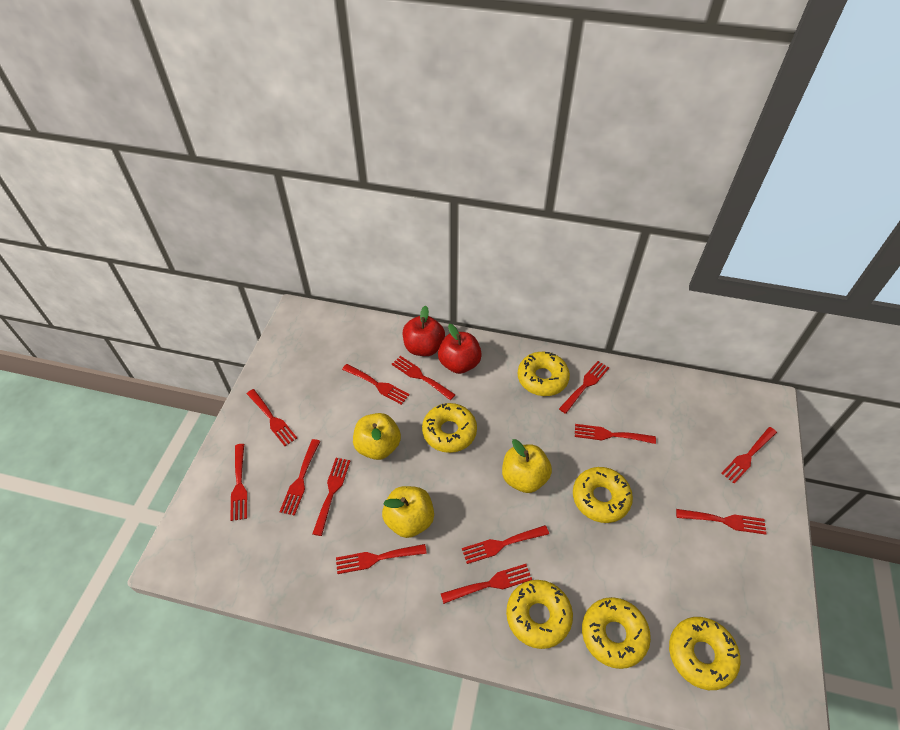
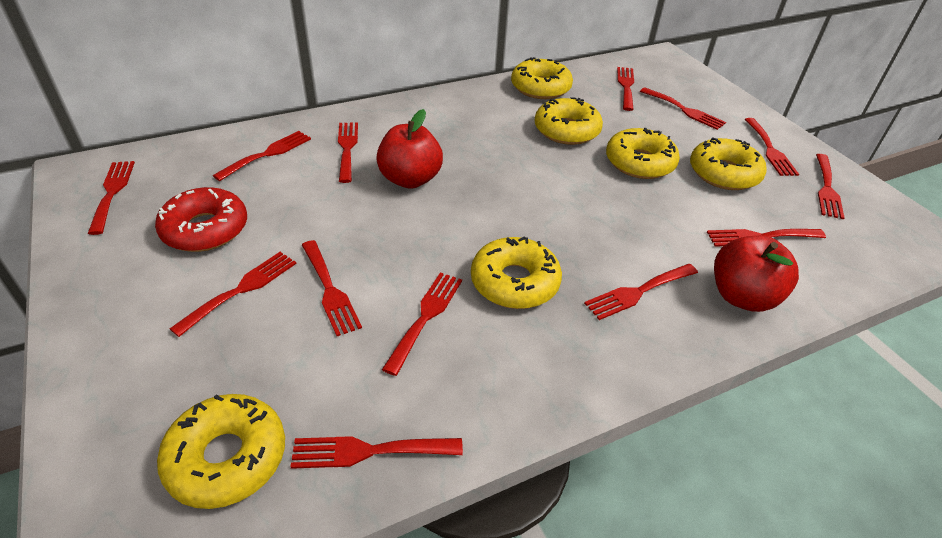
red donut: none = 0 -> [155,187,247,252] = 1
yellow apple: [353,413,401,460] [382,486,434,538] [502,439,552,493] = 3 -> none = 0

